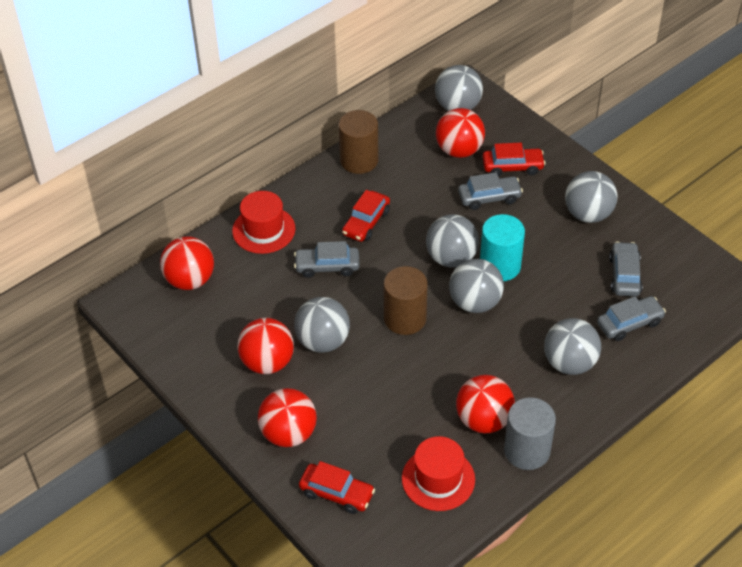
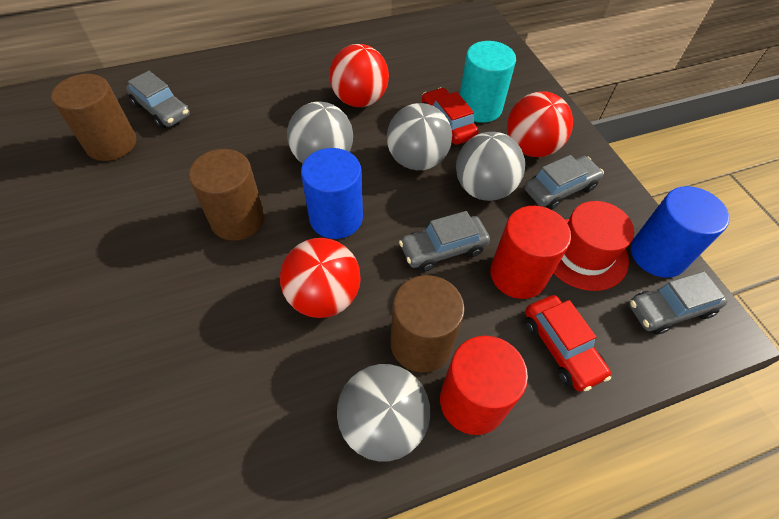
blue cylinder: none = 0 -> [301,148,363,239] [631,186,729,278] = 2
brown cylinder: [338,110,379,174] [384,266,428,335] = 2 -> [51,74,136,161] [189,149,265,241] [390,275,465,373] = 3
grey ball: [294,297,350,352] [426,214,479,267] [435,65,483,111] [449,259,504,313] [544,318,601,375] [565,171,617,223] = 6 -> [287,101,353,163] [337,364,430,462] [387,103,452,170] [456,132,525,201] = 4
grey cylinder: [504,397,556,470] = 1 -> none = 0
red ball: [160,236,214,290] [237,318,294,374] [258,388,317,447] [436,108,485,158] [456,375,515,433] = 5 -> [280,238,361,318] [329,44,389,107] [507,91,573,157] = 3
red car: [299,461,375,514] [342,190,390,242] [483,143,546,177] = 3 -> [422,87,479,145] [525,295,611,392] = 2
red cylinder: none = 0 -> [440,336,528,435] [490,206,571,299] = 2
red hat: [232,191,295,254] [402,436,475,511] = 2 -> [554,201,634,291] = 1

